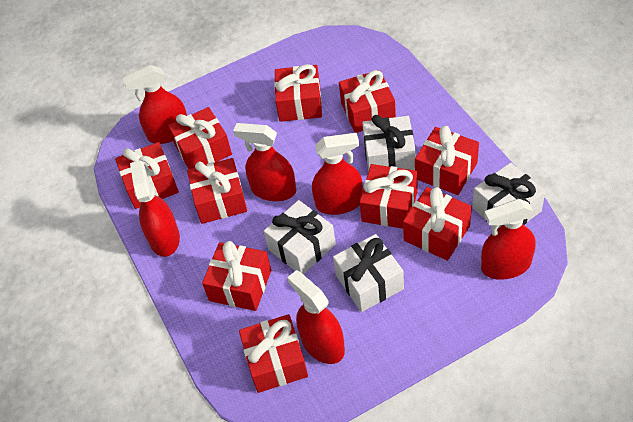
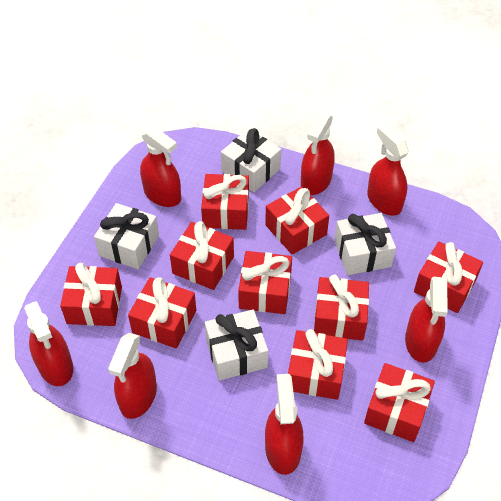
red spray bottle: [123,65,187,144] [130,160,180,257] [233,123,296,201] [287,270,345,364] [312,133,363,215] [481,199,536,280] = 6 -> [24,301,73,386] [108,333,157,419] [140,126,181,207] [265,374,304,475] [301,113,335,195] [367,124,409,216] [405,277,448,363] = 7

